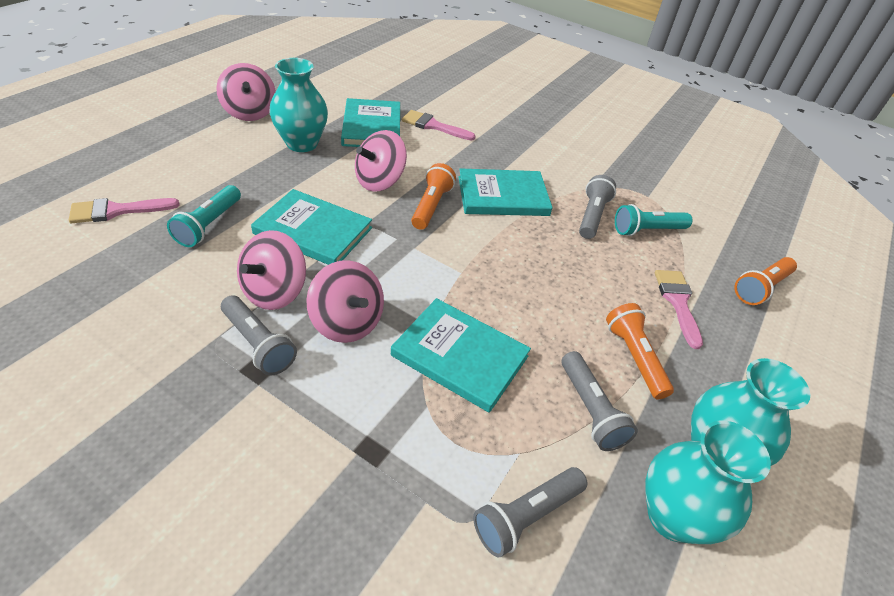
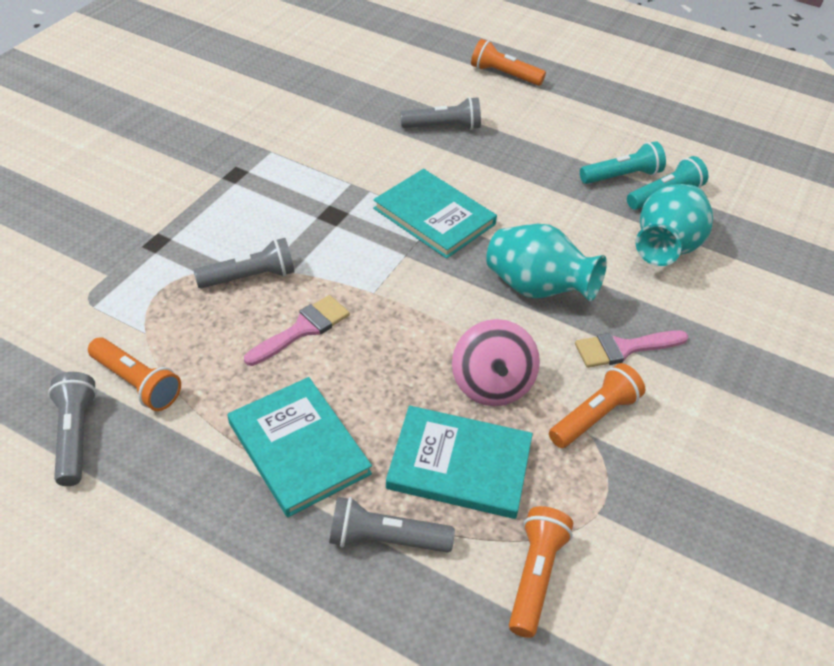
orange flashlight: [411,163,456,230] [606,303,674,399] [734,257,797,305] = 3 -> [88,337,181,411] [471,39,546,86] [509,506,573,638] [549,363,645,448] = 4
pink brush: [69,198,179,223] [402,110,475,141] [655,270,703,349] = 3 -> [244,295,350,366] [575,330,688,368] = 2
pink spinning top: [216,63,276,121] [237,230,306,310] [306,260,384,343] [355,130,407,192] = 4 -> [452,319,540,406] = 1
turquoise book: [251,189,372,265] [341,98,400,147] [391,298,531,413] [458,168,553,216] = 4 -> [228,377,372,517] [373,169,497,259] [386,406,533,519] = 3
turquoise vase: [269,58,328,152] [645,420,771,544] [691,358,810,466] = 3 -> [486,224,607,301] [635,184,713,266] = 2

